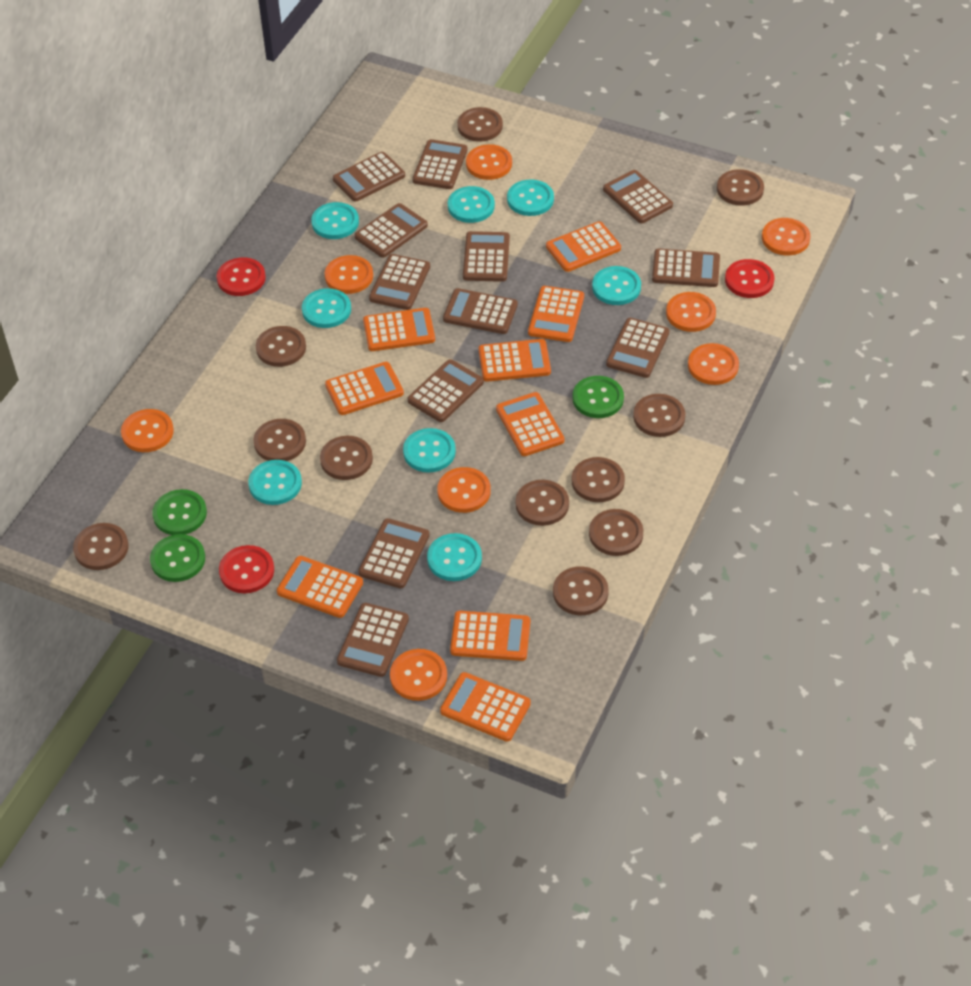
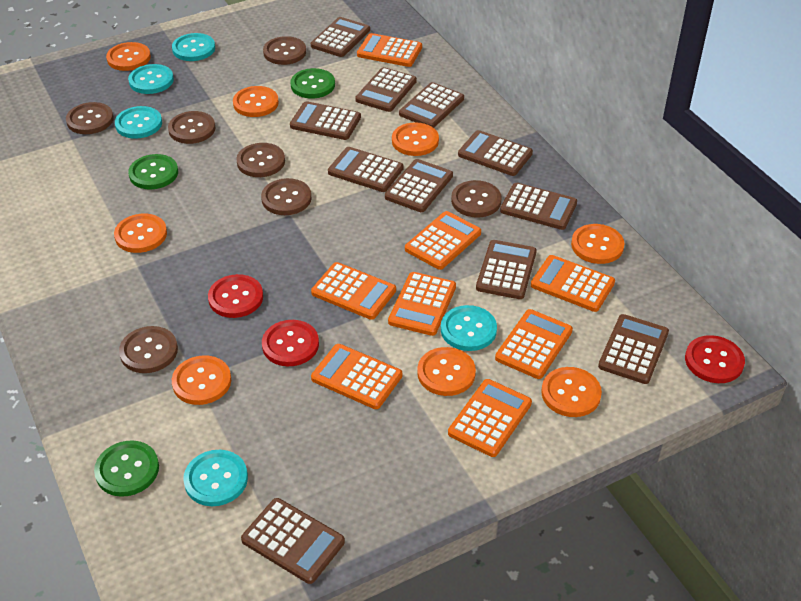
brown button: [73,523,129,570] [253,419,306,461] [256,326,306,367] [320,436,373,480] [457,107,503,142] [516,480,569,526] [553,566,609,615] [572,457,625,502] [589,509,643,556] [633,394,685,437] [717,169,764,206] = 11 -> [66,102,114,134] [119,326,178,373] [168,111,216,144] [236,143,285,177] [261,178,312,215] [263,36,306,65] [451,180,501,218] = 7
brown calculator: [333,152,405,202] [337,603,409,677] [355,203,428,258] [358,518,430,588] [369,254,430,310] [407,359,484,422] [412,139,467,189] [443,288,518,334] [463,231,510,282] [603,170,673,223] [606,318,670,378] [652,249,720,287] = 12 -> [241,498,345,584] [290,101,361,140] [311,17,370,57] [328,147,404,192] [355,67,417,112] [385,159,453,212] [399,82,464,128] [458,130,533,176] [476,240,537,299] [500,183,577,230] [598,314,669,384] = 11
orange calculator: [277,556,363,618] [325,362,404,415] [363,308,435,351] [440,672,531,742] [450,611,530,661] [479,339,551,382] [496,392,565,456] [528,286,584,342] [546,221,621,272] = 9 -> [311,262,396,320] [311,344,402,409] [357,33,422,67] [388,272,456,336] [405,211,481,270] [448,379,532,457] [495,309,573,379] [531,255,615,312] = 8
turquoise button: [248,460,302,505] [302,288,351,328] [311,202,359,239] [403,428,456,472] [427,533,482,581] [448,186,495,223] [507,179,554,216] [592,266,641,305] = 8 -> [115,106,162,139] [128,64,174,94] [172,33,215,61] [183,450,248,506] [441,305,497,351] = 5

